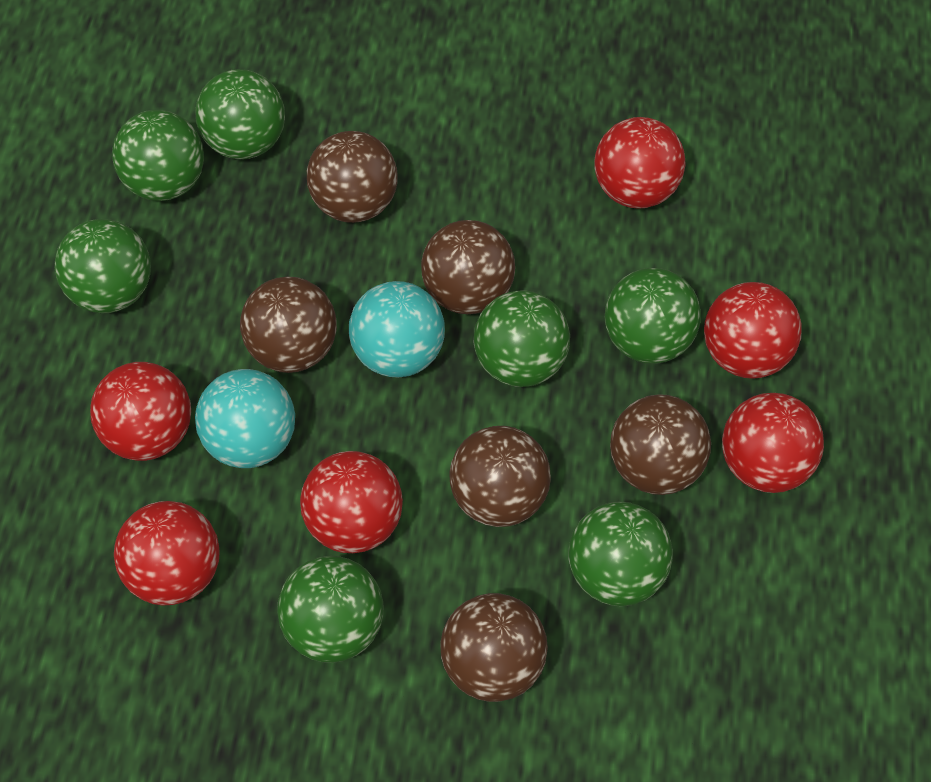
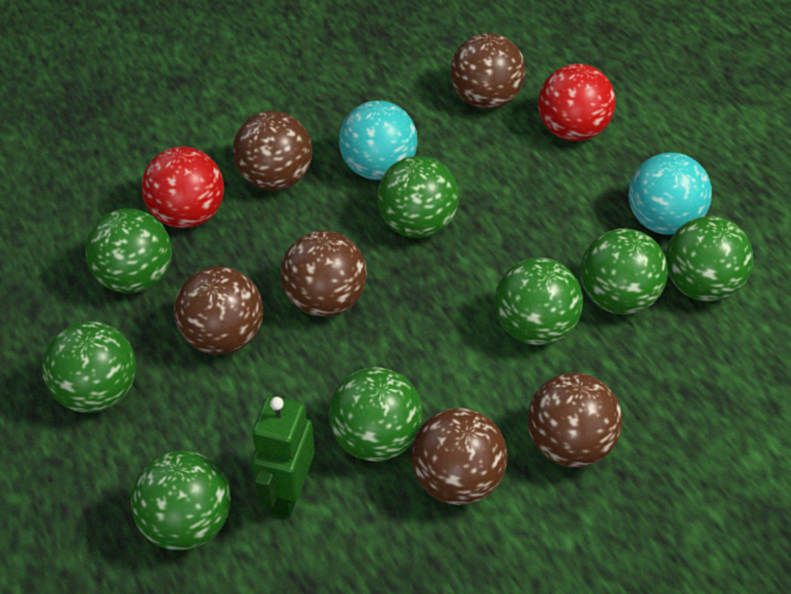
green ball: [54,219,151,313] [112,110,204,201] [195,69,285,159] [277,556,383,663] [474,290,570,387] [568,501,673,606] [604,268,701,364] = 7 -> [42,321,136,413] [85,209,172,294] [131,450,231,551] [329,367,422,462] [377,156,459,238] [495,258,583,345] [580,228,668,315] [666,216,753,301] = 8
green robot: none = 0 -> [251,395,315,518] = 1
red ball: [90,362,191,461] [114,501,220,605] [300,451,403,553] [594,117,686,209] [704,282,802,379] [722,393,824,493] = 6 -> [142,147,224,228] [538,64,615,141] = 2

